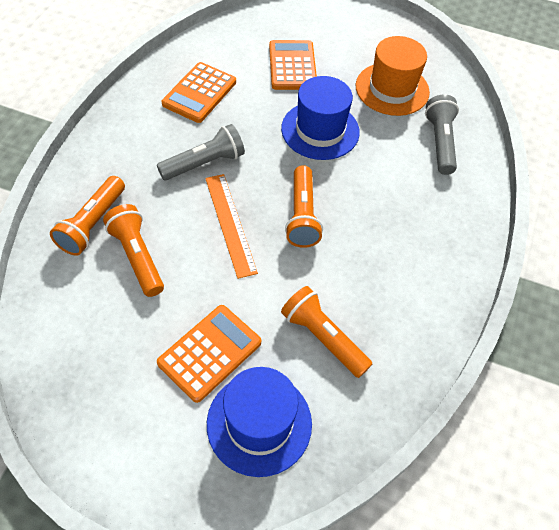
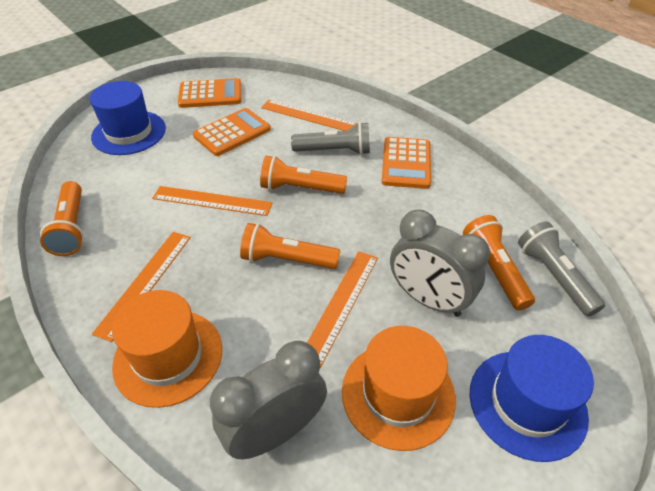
grey clock: none = 0 -> [210,341,327,459] [390,210,490,317] = 2
orange hat: [356,36,430,116] = 1 -> [112,290,222,408] [342,326,456,451] = 2
orange ruler: [205,174,258,279] = 1 -> [92,232,191,342] [152,186,273,216] [261,100,357,131] [307,251,378,368] = 4

